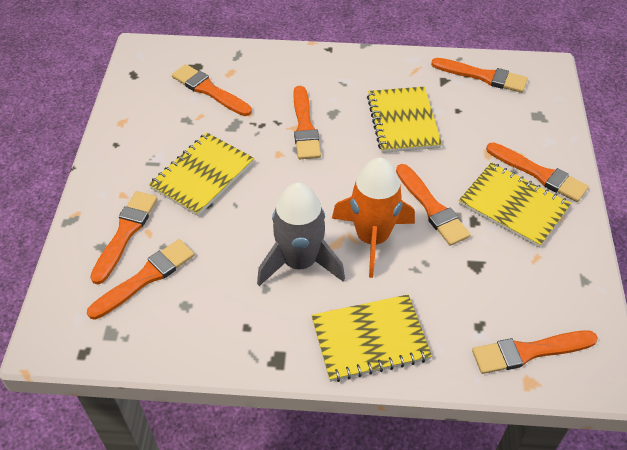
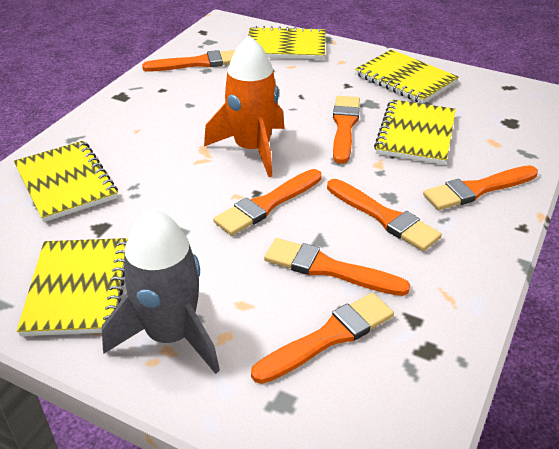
orange brush: [87,239,194,320] [90,191,158,285] [172,64,252,116] [293,86,321,159] [396,164,471,246] [431,58,528,93] [472,330,598,374] [486,142,589,202] = 8 -> [142,50,235,72] [213,169,322,236] [251,293,394,384] [264,238,410,296] [327,179,442,251] [333,96,360,164] [423,165,538,210] = 7
yellow notebook: [149,133,254,216] [311,295,432,382] [367,87,442,153] [459,162,571,248] = 4 -> [14,141,118,222] [17,238,128,336] [248,26,325,59] [355,50,459,104] [374,99,456,165] = 5

